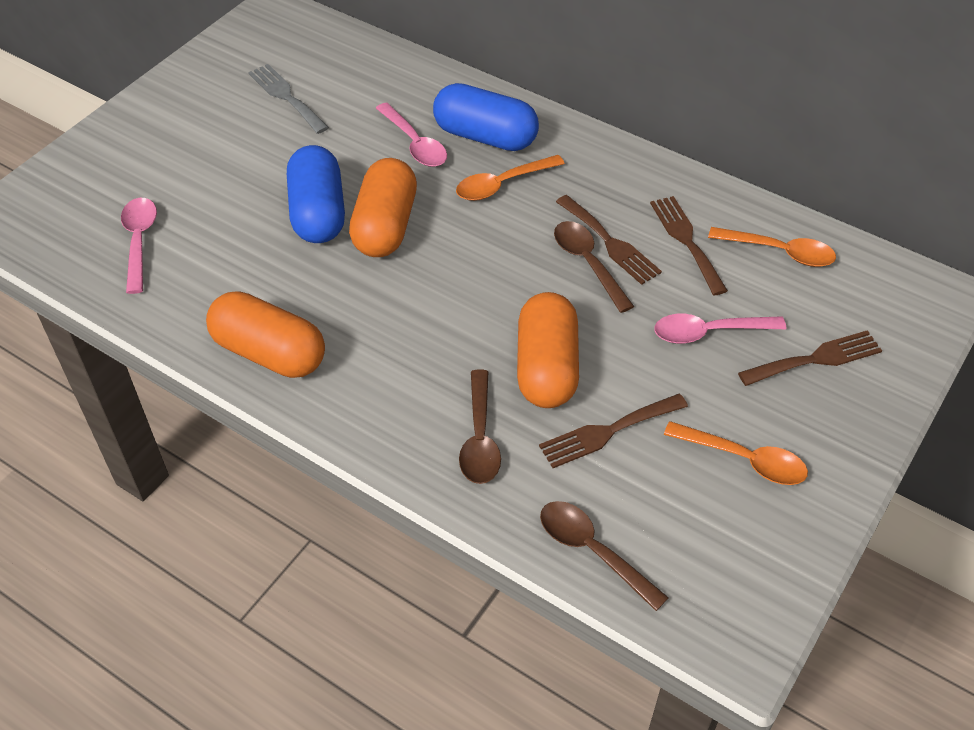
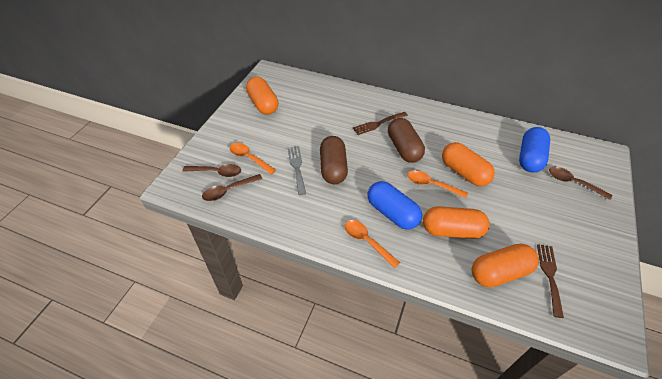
brown capsule: none = 0 -> [320,136,348,184] [388,118,425,163] = 2
brown fork: [539,394,688,468] [556,195,662,285] [650,196,728,295] [738,330,882,386] = 4 -> [352,112,408,135] [537,244,564,318] = 2
orange capsule: [206,291,325,378] [349,158,417,257] [517,292,579,408] = 3 -> [246,77,278,115] [423,206,490,239] [442,142,495,186] [472,243,539,287] = 4
pink spoon: [121,198,157,294] [376,102,447,167] [654,314,786,344] = 3 -> none = 0

